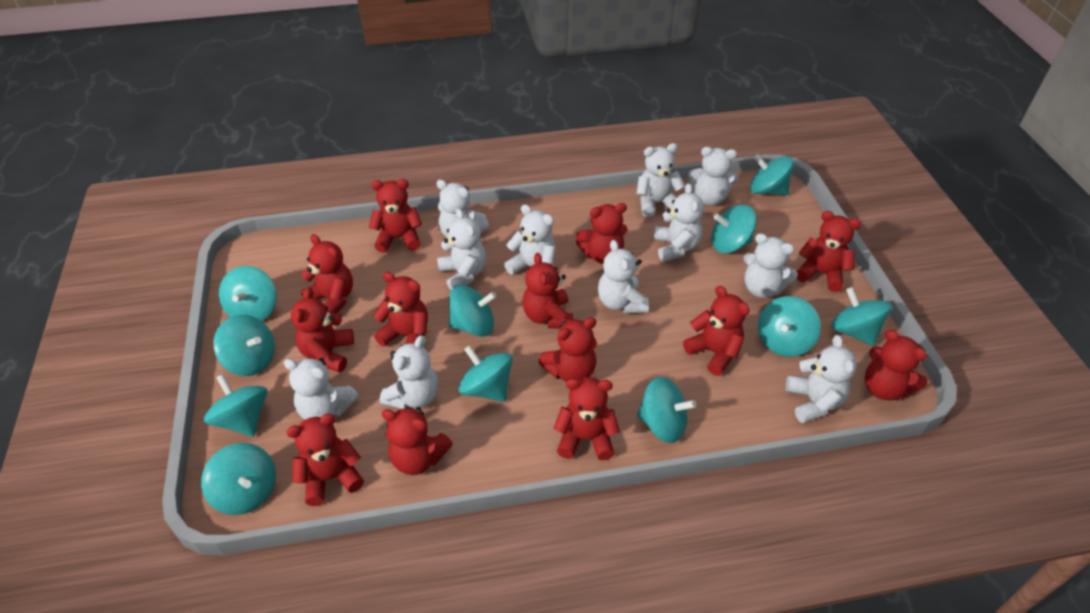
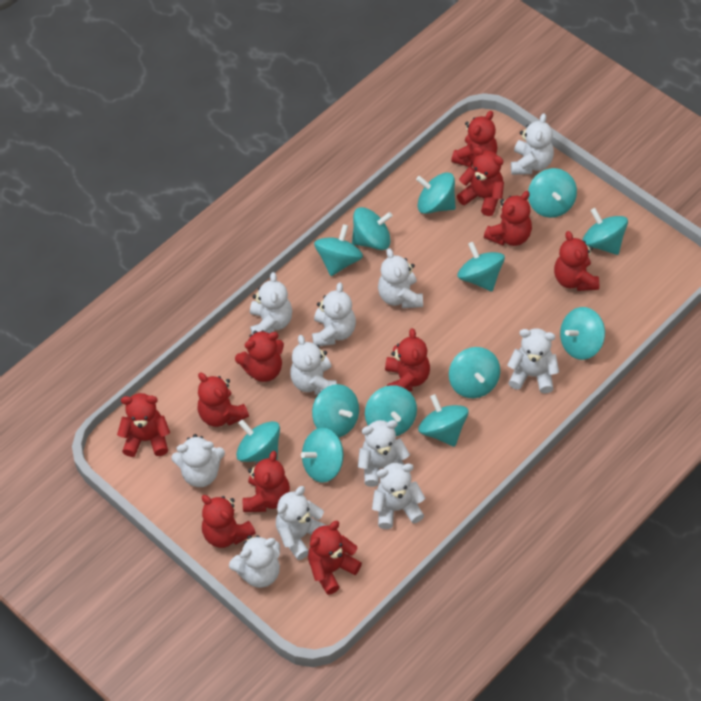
red teddy bear: [286,414,364,506] [291,287,354,372] [300,234,353,313] [369,179,422,253] [373,272,428,346] [382,407,453,475] [523,253,573,329] [538,317,597,382] [554,377,620,460] [576,203,627,264] [683,286,750,376] [797,211,861,292] [865,330,928,401] = 13 -> [117,393,170,457] [197,373,249,427] [202,495,256,548] [235,330,284,382] [243,451,290,512] [308,521,362,595] [385,328,430,392] [451,111,497,167] [457,147,504,216] [484,191,532,246] [554,231,599,291] = 11
turquoise spinning top: [201,443,276,515] [204,374,267,437] [213,315,275,376] [219,266,277,321] [449,285,496,337] [459,345,513,402] [637,377,696,443] [711,205,757,254] [750,154,794,196] [758,296,821,357] [831,287,892,346] = 11 -> [236,419,280,462] [301,428,343,483] [312,384,359,437] [314,224,363,276] [352,207,393,250] [365,385,417,436] [416,172,456,214] [418,394,469,447] [449,347,500,398] [457,242,505,291] [528,168,577,218] [560,307,605,360] [582,208,628,255] = 13

